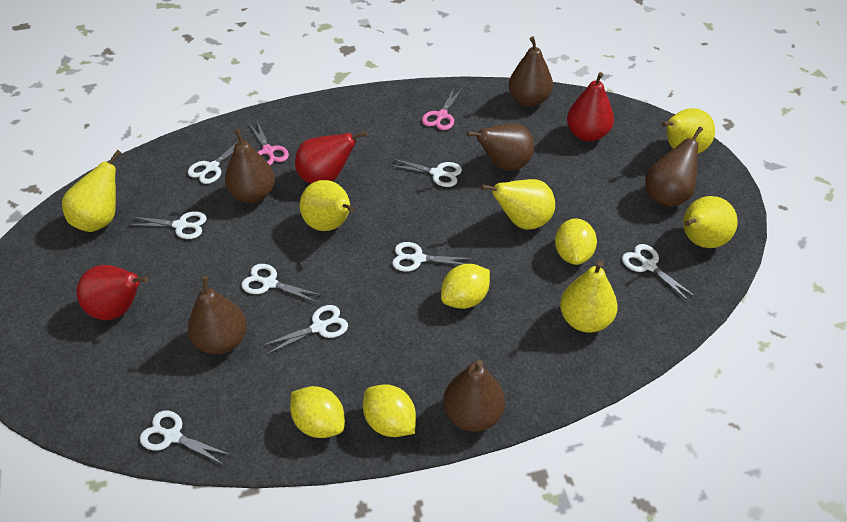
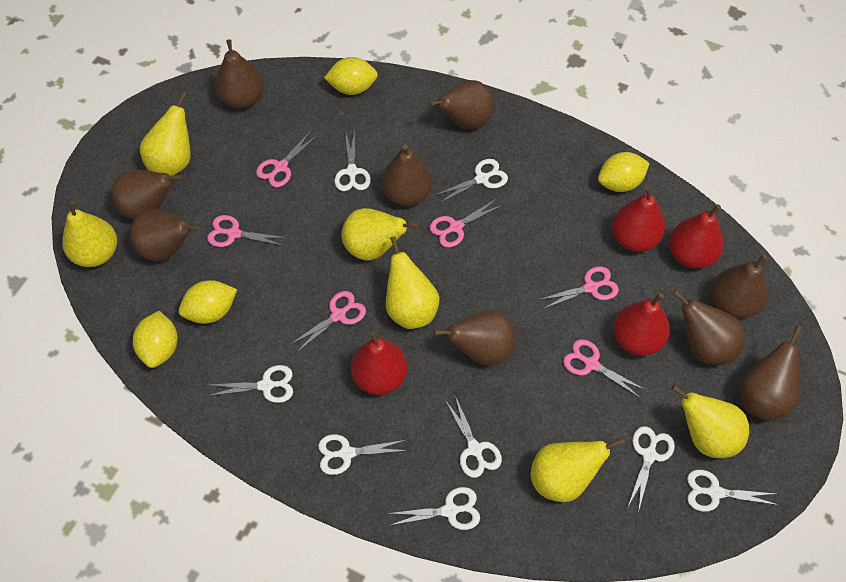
brown pear: [188,276,247,354] [225,129,275,203] [443,360,505,432] [467,123,534,171] [509,36,553,107] [645,127,703,207] = 6 -> [111,170,182,220] [130,209,200,262] [215,39,264,109] [382,144,432,206] [429,80,494,129] [434,310,516,366] [672,290,745,365] [712,254,768,319] [739,326,802,421] = 9
pink scissors: [249,121,289,165] [422,88,463,130] = 2 -> [207,215,287,247] [256,131,318,187] [291,291,366,352] [429,199,503,248] [539,266,619,309] [563,339,646,398] = 6
red pear: [77,265,149,320] [295,131,367,184] [567,72,614,142] = 3 -> [351,331,407,395] [612,186,665,252] [613,293,670,356] [669,204,724,269] = 4

